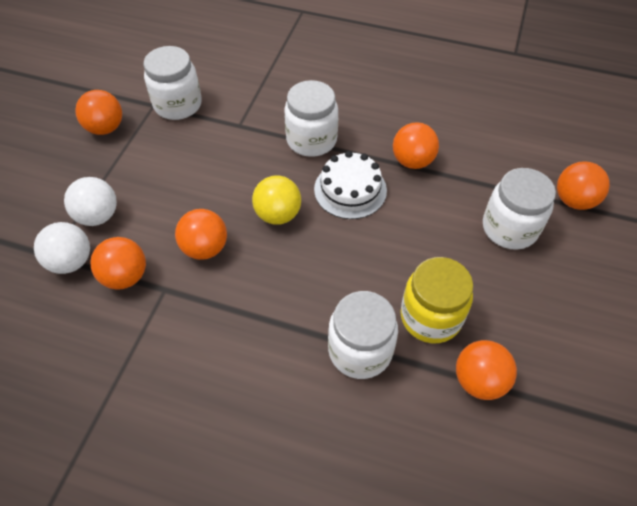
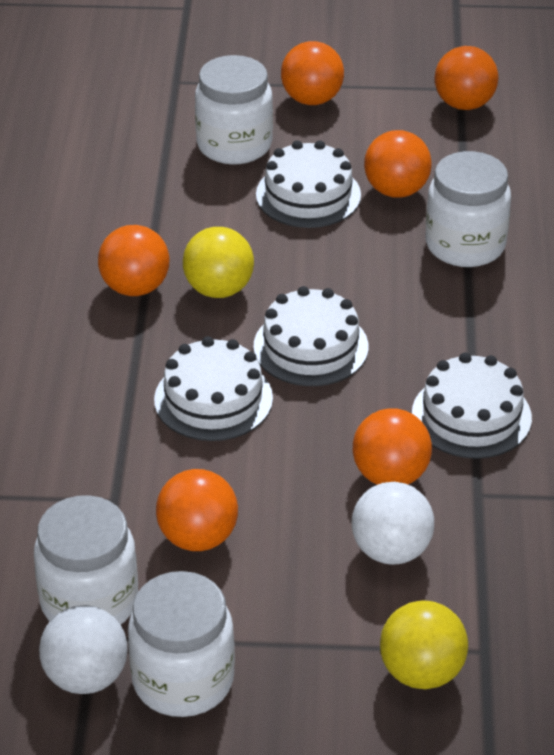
white cake: [314,151,387,219] = 1 -> [154,336,273,441] [253,286,369,386] [256,140,361,228] [412,352,532,459] = 4
yellow ball: [252,175,301,224] = 1 -> [183,227,254,298] [380,600,468,689] = 2
yellow jar: [400,257,473,343] = 1 -> none = 0

